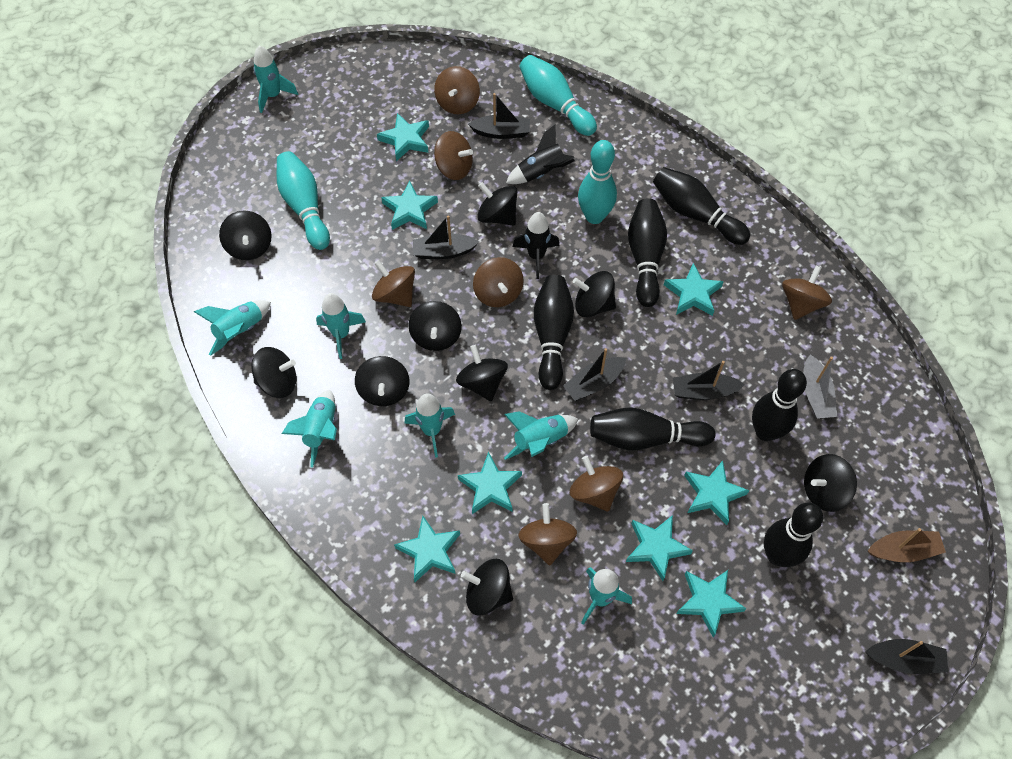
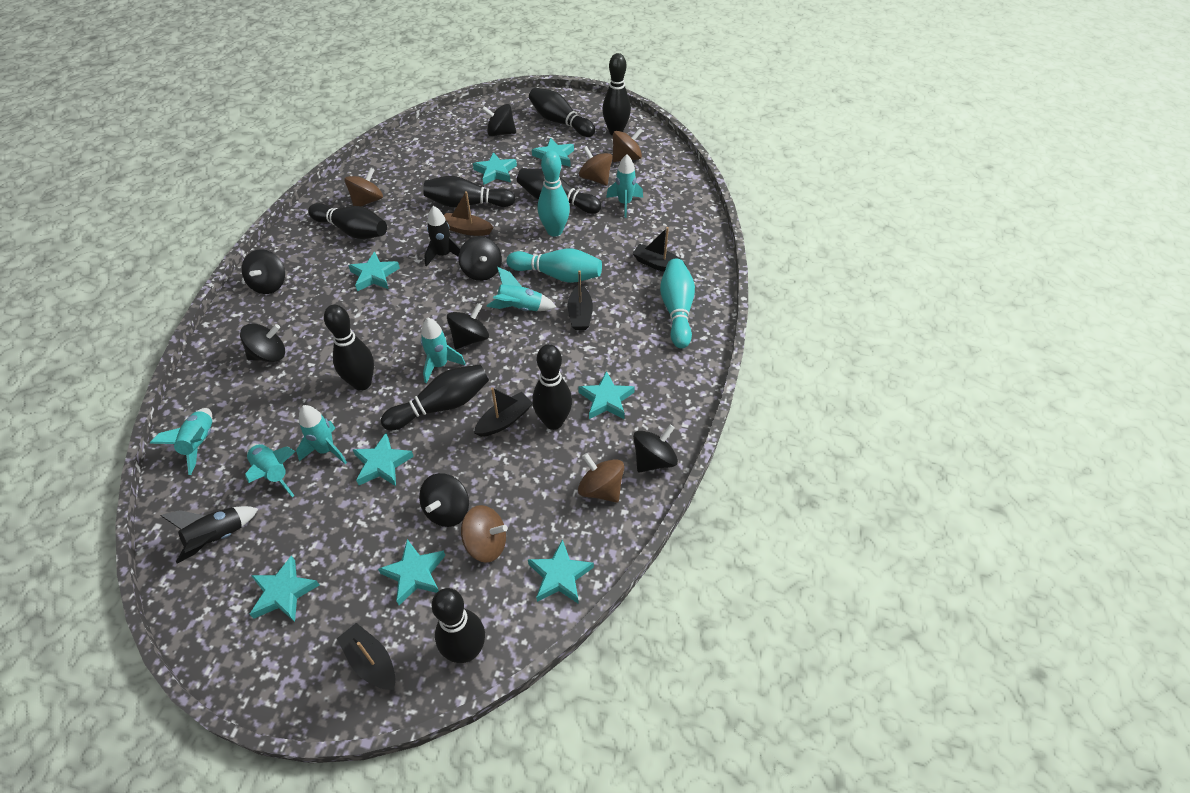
black boat: [413,215,479,259] [468,93,530,139] [563,348,626,401] [673,361,745,400] [865,639,948,674] = 5 -> [337,623,395,690] [474,388,532,437] [568,270,593,330] [632,227,687,272] = 4
black bowling pin: [534,275,574,390] [590,407,715,450] [628,198,667,307] [653,167,750,245] [752,369,807,441] [764,502,823,567] = 6 -> [308,203,387,239] [324,305,374,391] [381,364,489,430] [423,176,516,208] [431,588,485,663] [517,168,602,214] [529,88,595,137] [532,344,572,430] [602,53,631,136] = 9
black spinning top: [219,211,272,260] [251,347,296,398] [355,356,410,406] [408,301,462,351] [456,345,508,401] [461,559,513,615] [477,182,517,226] [573,271,616,317] [804,454,857,512] = 9 -> [240,324,285,362] [242,249,285,294] [419,473,469,527] [447,303,489,349] [458,236,502,281] [482,104,516,136] [633,425,678,473] = 7
brown spinning top: [372,260,415,307] [434,66,480,114] [434,131,473,180] [473,257,524,307] [518,503,577,565] [570,456,623,511] [782,266,832,320] = 7 -> [345,167,383,207] [461,505,508,563] [578,453,624,503] [579,146,613,185] [612,128,642,162] = 5
grey boat: [803,354,837,419] = 1 -> none = 0
turquoise rocket: [194,300,271,356] [254,45,298,113] [282,390,337,467] [316,293,366,359] [404,393,455,458] [504,411,578,460] [581,567,632,625] = 7 -> [150,408,212,475] [245,444,296,497] [296,405,347,464] [421,318,466,383] [486,267,556,311] [606,154,643,218] = 6

